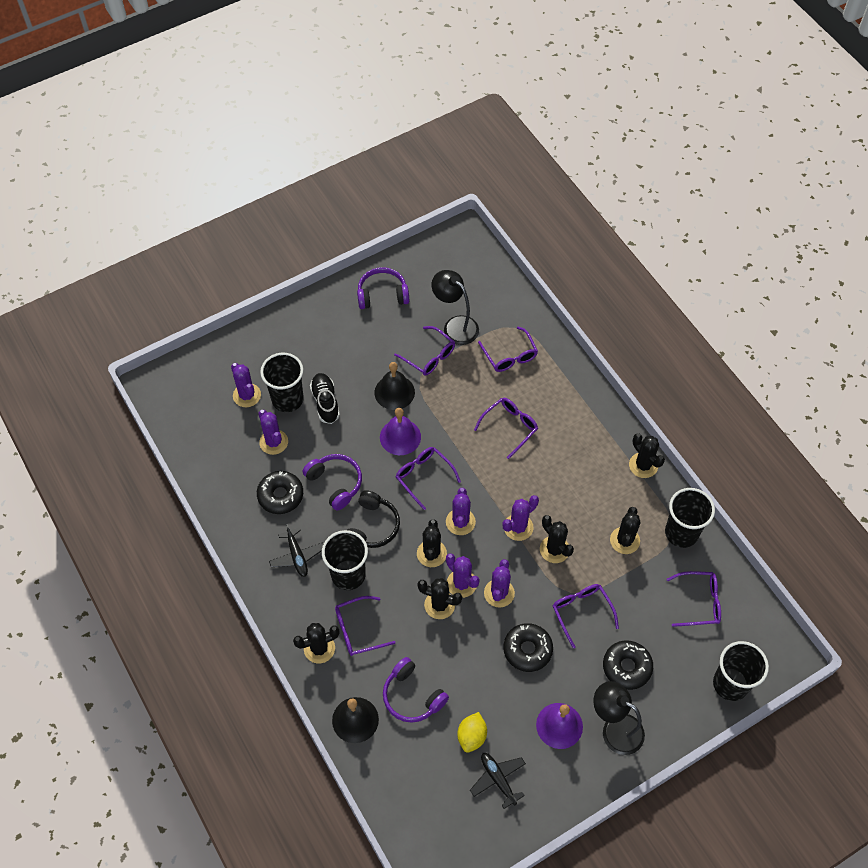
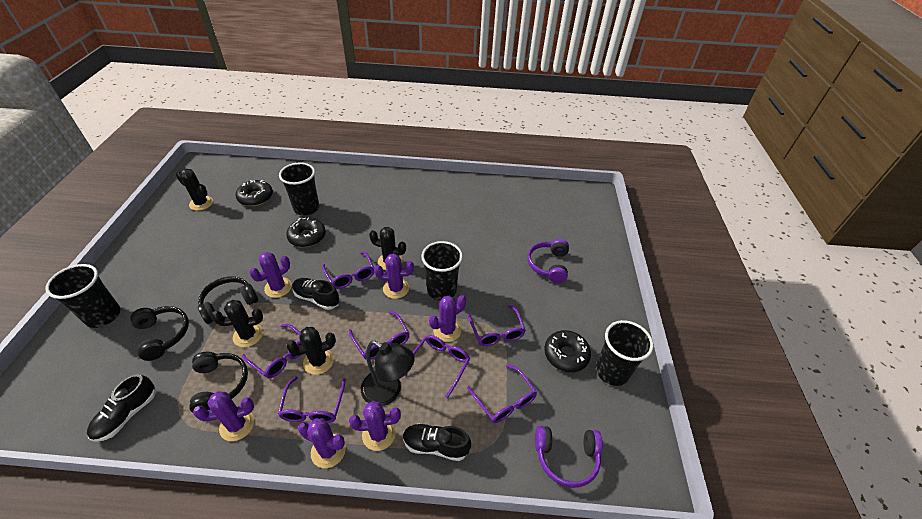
black bell: [332,697,379,743] [374,362,415,410] = 2 -> none = 0
black cactus: [293,623,340,663] [417,519,447,567] [417,578,462,619] [540,515,574,563] [610,507,640,554] [629,433,665,478] = 6 -> [176,169,213,211] [212,300,263,347] [286,327,336,375] [369,227,406,270] = 4
black headphones: [347,490,400,548] = 1 -> [130,306,189,361] [189,352,248,413] [198,276,258,324] = 3
black lamp: [432,270,479,345] [593,681,645,755] = 2 -> [361,341,415,406] = 1
black plane: [269,524,323,577] [470,753,526,809] = 2 -> none = 0
black shoe: [310,373,340,424] = 1 -> [87,374,156,442] [292,278,340,310] [403,423,471,461] = 3
purple bell: [380,408,421,455] [536,703,583,749] = 2 -> none = 0
purple headphones: [303,454,362,511] [357,267,409,309] [383,657,449,723] = 3 -> [527,239,569,283] [535,426,603,488] = 2
yellow lemon: [457,712,487,753] = 1 -> none = 0

